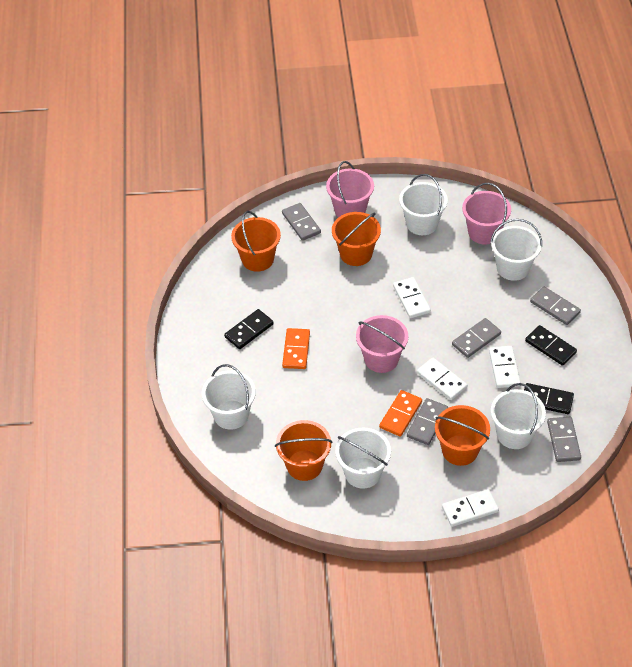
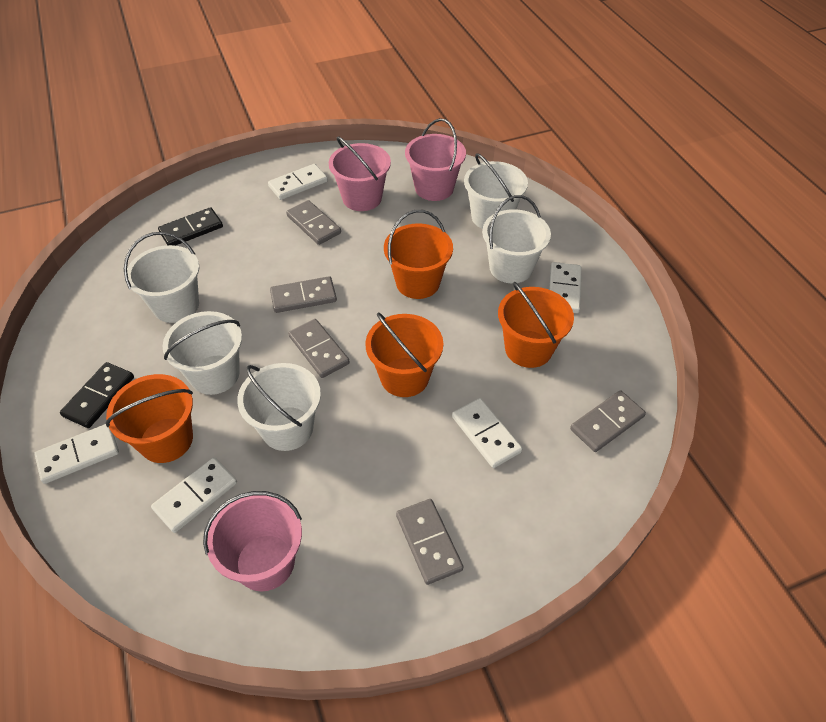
black domino: [224,309,274,349] [524,383,574,414] [525,325,577,366] = 3 -> [60,362,134,428] [158,207,223,246] = 2
orange domino: [282,328,310,369] [379,390,422,437] = 2 -> none = 0
white domino: [393,277,431,318] [417,358,467,400] [442,489,499,527] [489,346,521,388] = 4 -> [34,424,119,484] [151,457,237,533] [268,164,328,200] [452,398,522,468] [549,262,582,313] = 5

